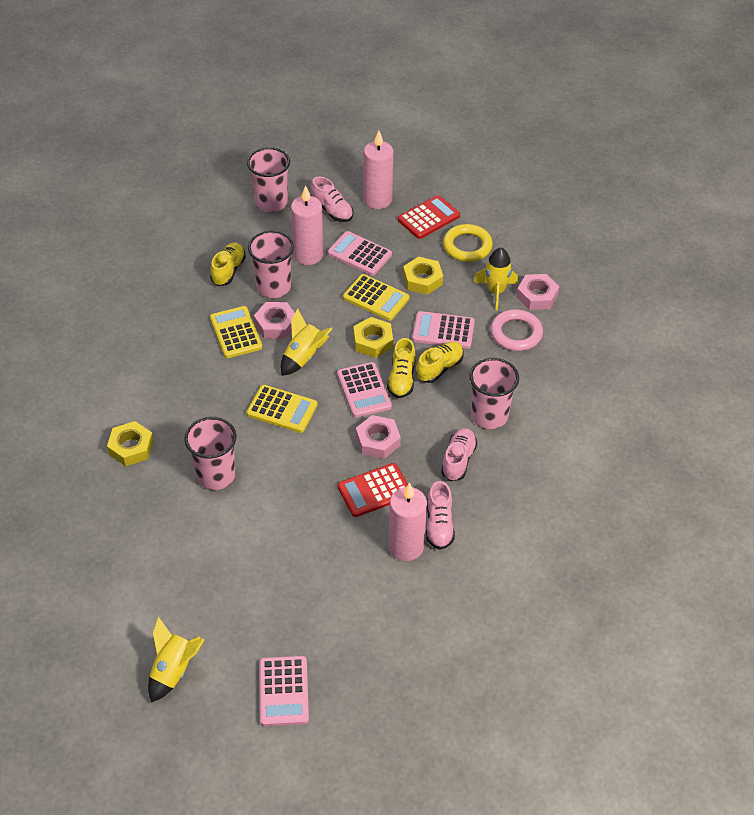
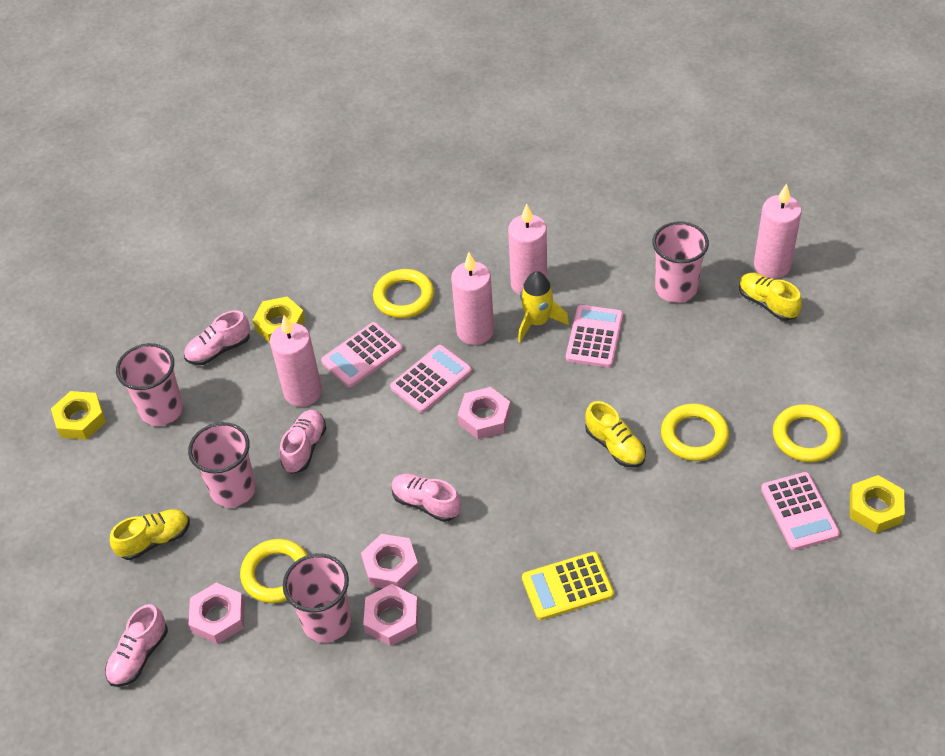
pink candle: [291,185,323,265] [363,130,394,209] [388,482,427,561] = 3 -> [270,315,322,407] [451,253,494,345] [508,204,547,295] [754,184,802,279] = 4
pink nut: [254,302,295,339] [356,415,401,459] [516,274,560,310] = 3 -> [189,583,245,644] [361,534,419,588] [363,584,419,646] [458,387,511,439] = 4
pink ring: [491,309,543,351] = 1 -> none = 0
pink shoe: [311,177,353,222] [426,481,455,550] [441,428,477,481] = 3 -> [105,604,168,687] [184,310,250,365] [280,410,326,474] [391,474,461,522] = 4
red calculator: [338,463,408,517] [398,195,460,239] = 2 -> none = 0
yellow calculator: [210,306,262,358] [246,385,317,433] [343,274,409,321] = 3 -> [522,552,614,620] = 1
yellow ring: [443,224,493,262] = 1 -> [240,539,308,603] [373,269,434,318] [661,404,729,461] [773,404,842,462] = 4
yellow rocket: [148,617,205,702] [281,309,333,376] [473,248,518,311] = 3 -> [518,271,569,342] = 1

